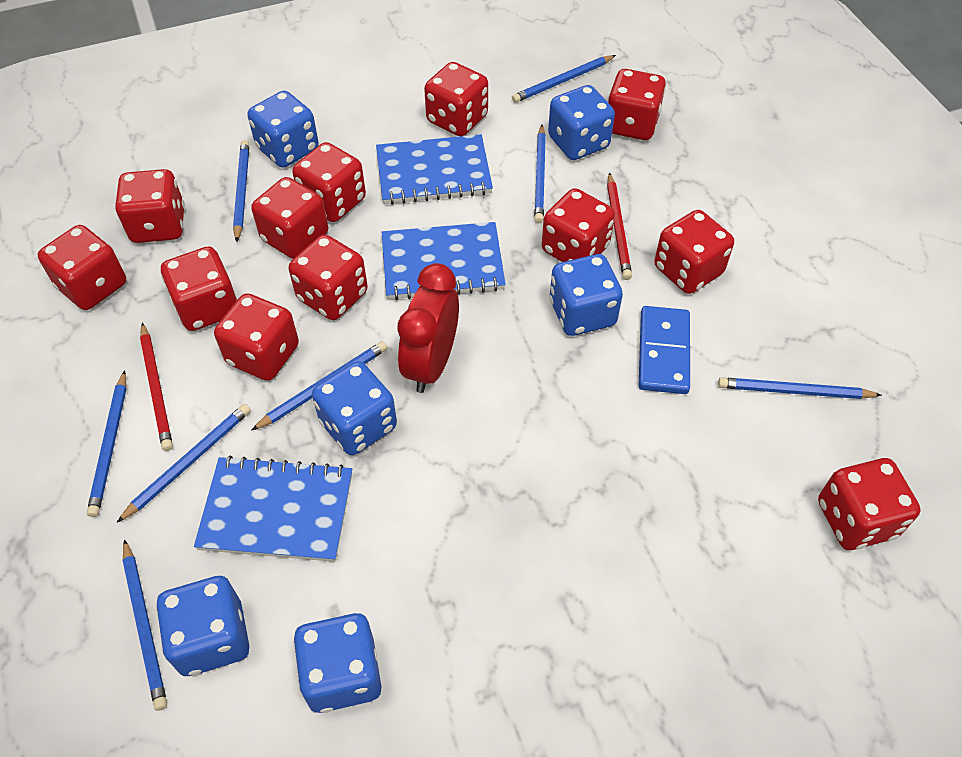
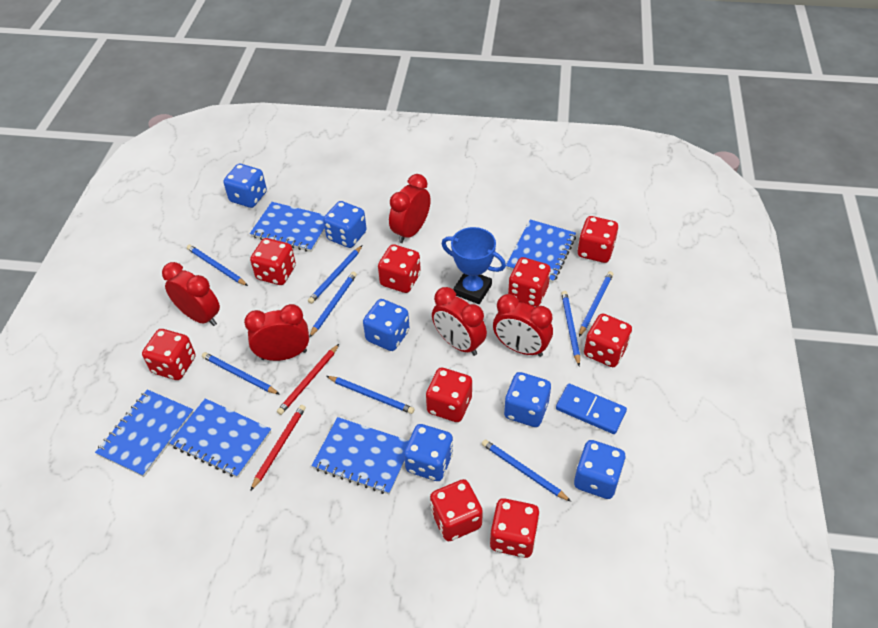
blue notebook: [194,456,352,562] [376,134,493,205] [382,222,506,300] = 3 -> [95,389,194,477] [169,398,271,478] [250,202,325,252] [312,417,409,495] [506,220,576,283] = 5
blue trophy: none = 0 -> [442,227,506,304] = 1
red clock: [397,263,459,393] = 1 -> [162,262,220,326] [244,304,309,361] [389,174,431,243] [432,287,487,356] [493,294,553,357] = 5
red dice: [38,225,126,310] [115,169,185,243] [161,246,237,331] [214,293,299,381] [251,177,328,259] [289,235,368,320] [292,142,366,222] [424,62,488,136] [542,188,615,262] [608,69,666,140] [654,210,734,294] [818,458,921,550] = 12 -> [142,329,195,380] [250,238,296,285] [378,244,421,293] [426,368,472,422] [430,479,483,541] [490,498,540,558] [508,257,551,307] [577,216,618,263] [584,313,632,367] = 9

